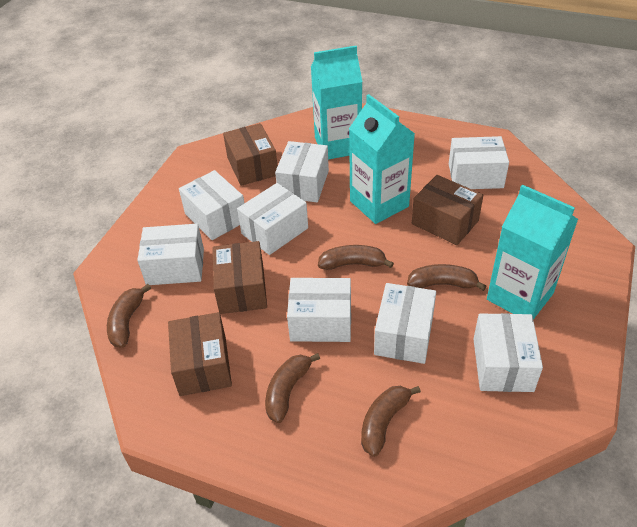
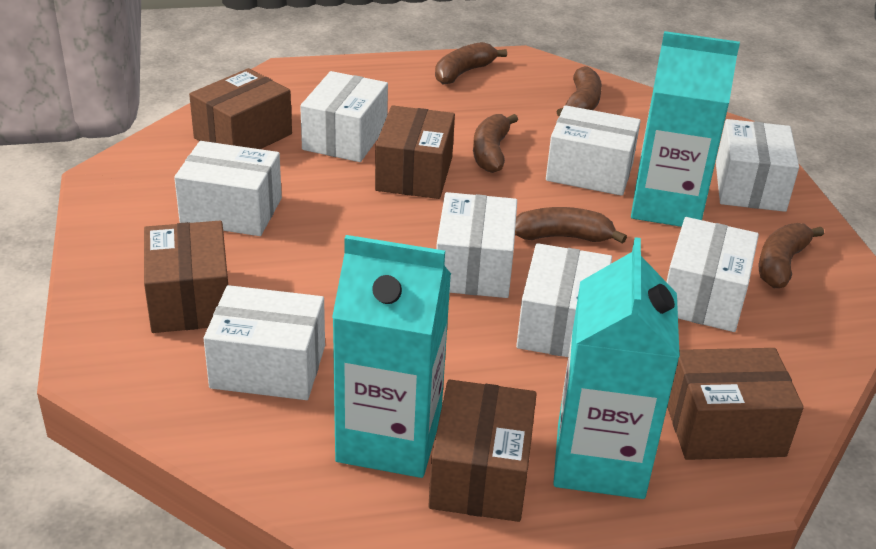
brown box: [168,312,232,396] [212,241,267,314] [223,123,278,186] [412,175,483,245] = 4 -> [144,221,228,333] [189,68,292,149] [375,105,455,199] [428,379,537,522] [667,348,804,460] = 5

